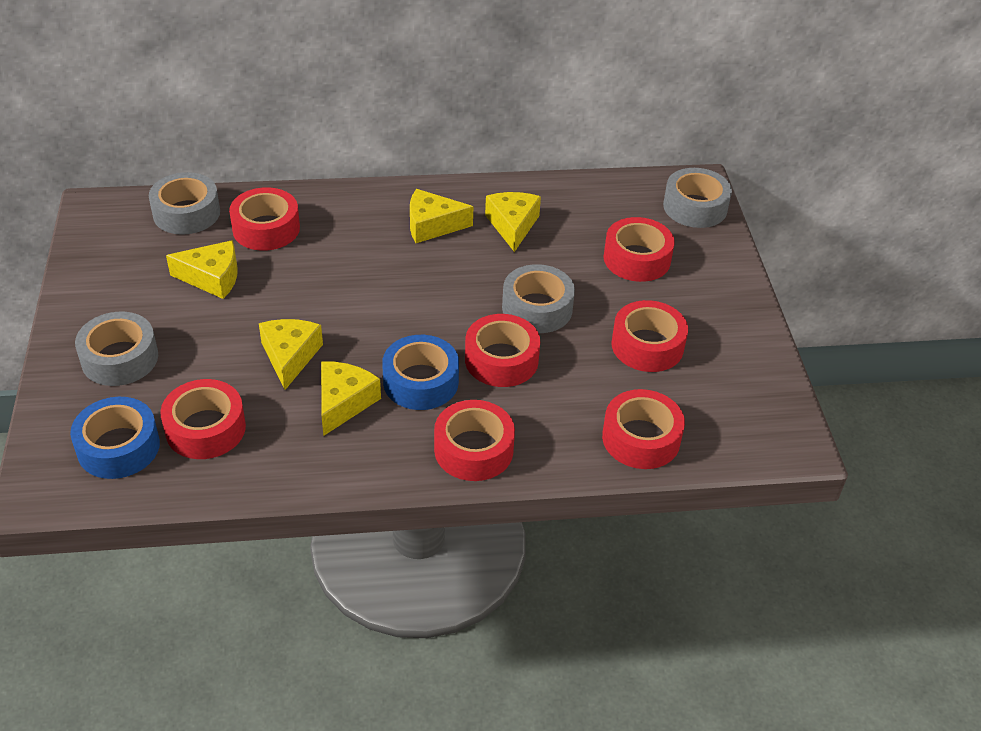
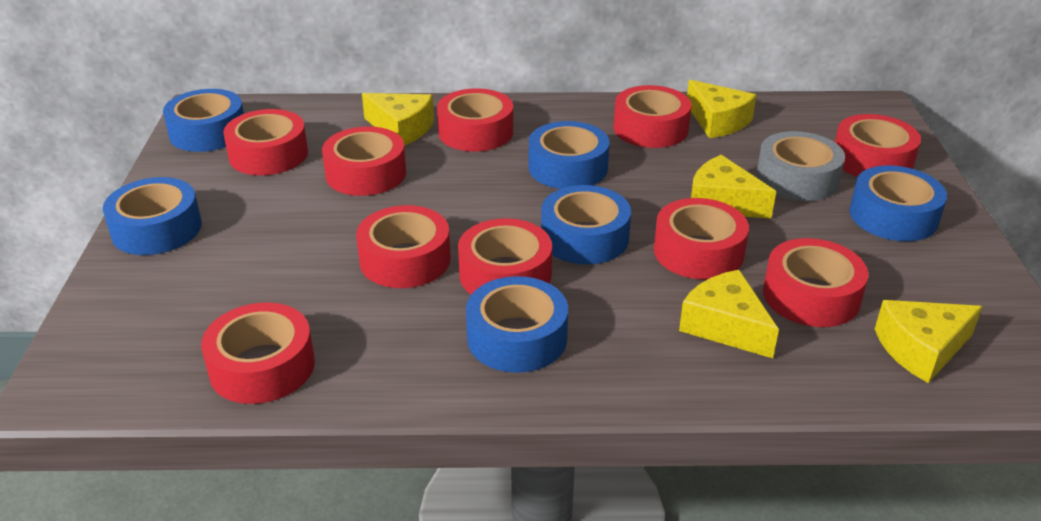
blue tape: [70,397,160,479] [382,335,459,410] = 2 -> [103,177,202,255] [163,89,244,152] [466,276,568,373] [529,121,610,189] [541,185,631,264] [849,165,947,241] = 6
grey tape: [75,312,158,386] [149,172,220,235] [502,264,575,333] [663,168,732,228] = 4 -> [756,131,845,201] = 1
red tape: [160,379,246,459] [229,187,300,251] [434,400,515,481] [465,314,540,387] [602,389,685,469] [604,217,675,282] [611,300,688,372] = 7 -> [201,303,315,404] [224,109,308,175] [322,126,406,196] [356,205,451,288] [437,88,513,152] [458,218,552,295] [614,85,691,148] [654,198,749,280] [763,238,869,327] [835,114,921,177] = 10

